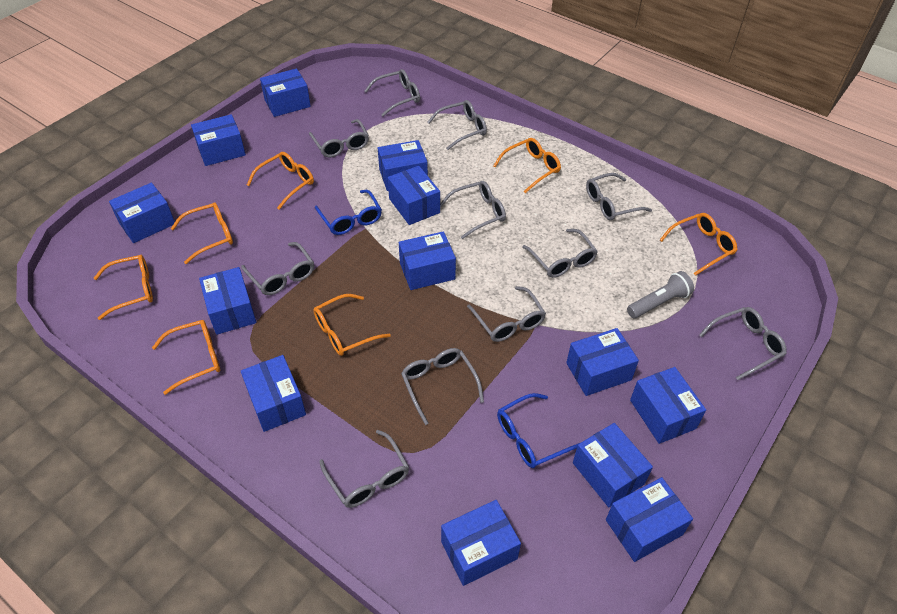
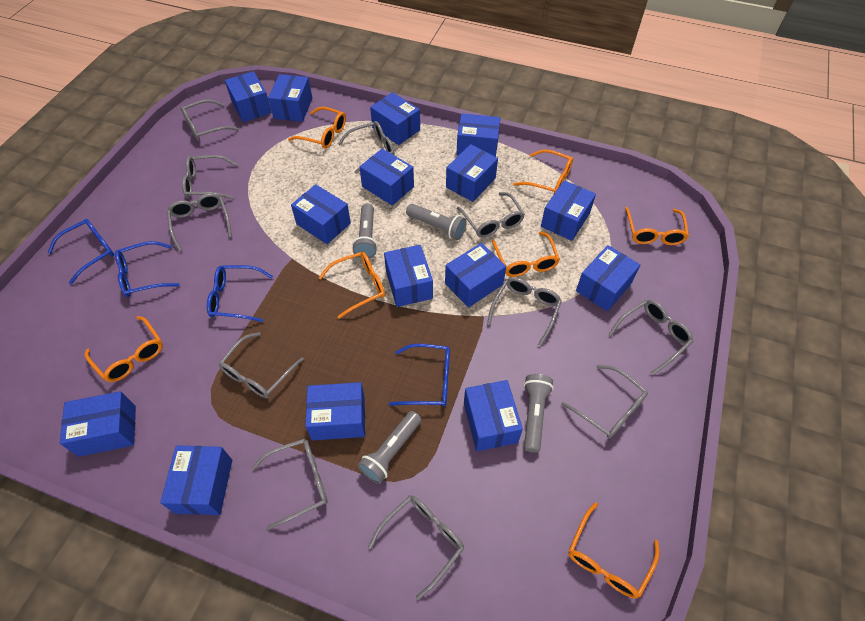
blue box: [109,183,175,243] [191,114,246,166] [199,267,256,335] [241,355,306,432] [260,68,311,117] [378,140,428,191] [388,166,440,225] [399,231,456,290] [441,500,521,586] [566,328,639,396] [573,423,653,507] [606,477,693,562] [630,367,706,444] = 13 -> [60,391,136,457] [160,445,232,515] [225,71,272,122] [268,74,312,122] [291,184,351,244] [305,382,365,441] [359,148,414,206] [370,92,420,145] [384,245,433,307] [445,243,506,308] [446,144,498,202] [456,113,500,157] [464,380,523,451] [541,180,596,241] [576,245,640,311] = 15
blue glasses: [315,190,382,235] [497,393,579,468] = 2 -> [48,219,114,284] [115,241,180,297] [207,265,273,322] [389,344,450,406] = 4
grey flashlight: [627,271,694,318] = 1 -> [352,204,378,258] [358,411,421,484] [406,204,467,240] [524,374,554,453] = 4

